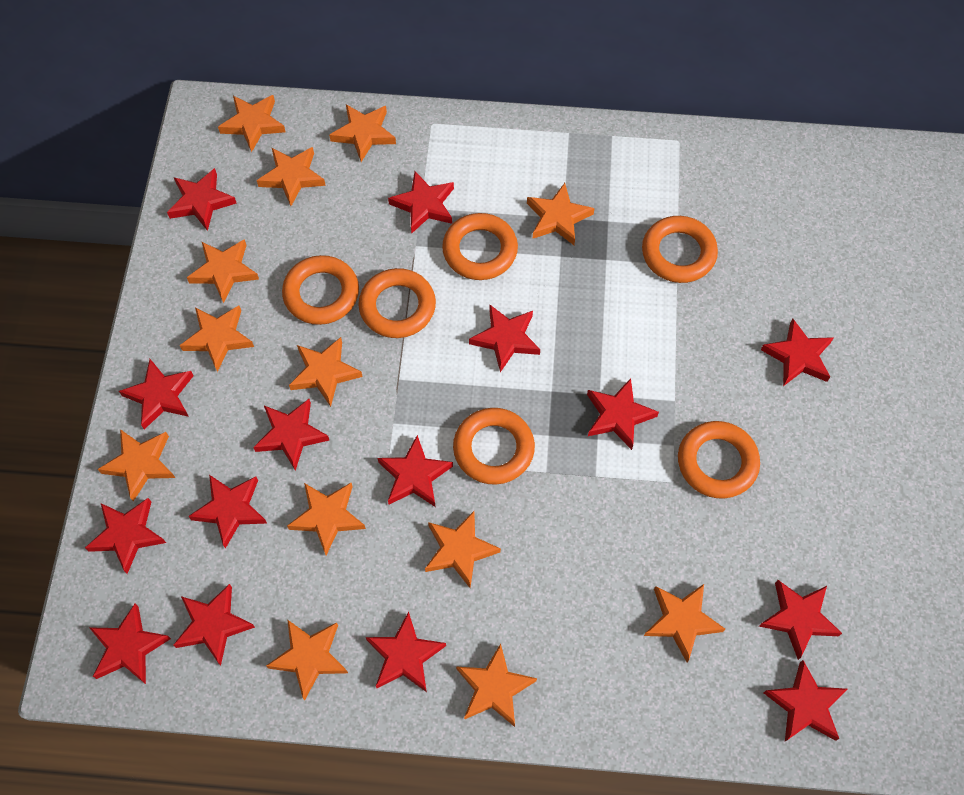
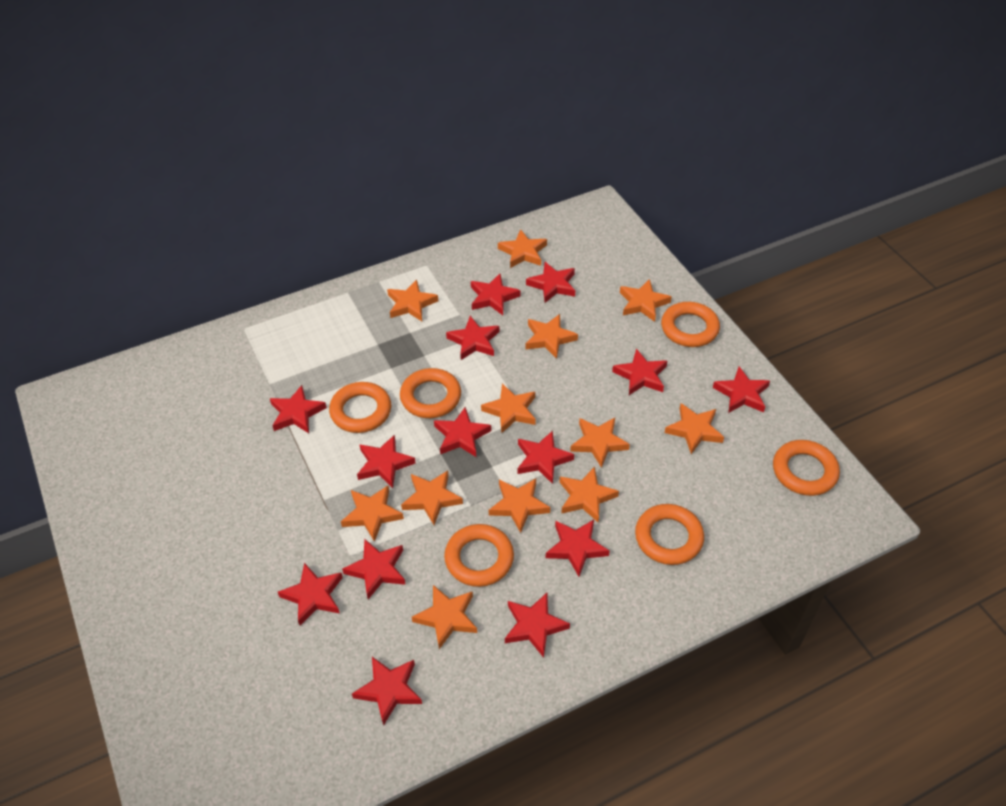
orange star: [98,429,175,501] [180,306,254,372] [187,239,259,303] [218,95,286,152] [257,147,326,206] [266,619,348,701] [287,483,366,555] [289,337,363,407] [329,104,396,162] [425,511,501,588] [456,643,537,727] [527,183,594,245] [644,584,725,662] = 13 -> [341,486,404,542] [387,279,438,321] [401,471,463,525] [412,585,477,649] [481,384,536,433] [489,478,550,533] [498,229,547,268] [526,314,578,359] [560,467,619,523] [570,418,630,468] [620,279,672,322] [665,403,724,454] = 12
red star: [85,498,166,574] [89,603,171,684] [119,359,194,429] [167,168,237,231] [173,584,255,665] [188,475,267,549] [253,399,329,471] [366,611,446,692] [378,435,453,507] [388,171,454,234] [469,304,540,372] [587,378,659,450] [759,580,842,660] [761,319,834,386] [764,660,847,741] = 15 -> [270,385,327,433] [278,563,343,625] [342,539,406,599] [352,657,422,726] [357,435,416,488] [434,407,491,457] [446,316,499,360] [471,274,521,315] [505,593,570,658] [517,430,574,484] [526,262,575,303] [546,520,610,576] [612,349,667,395] [713,367,770,413] = 14

